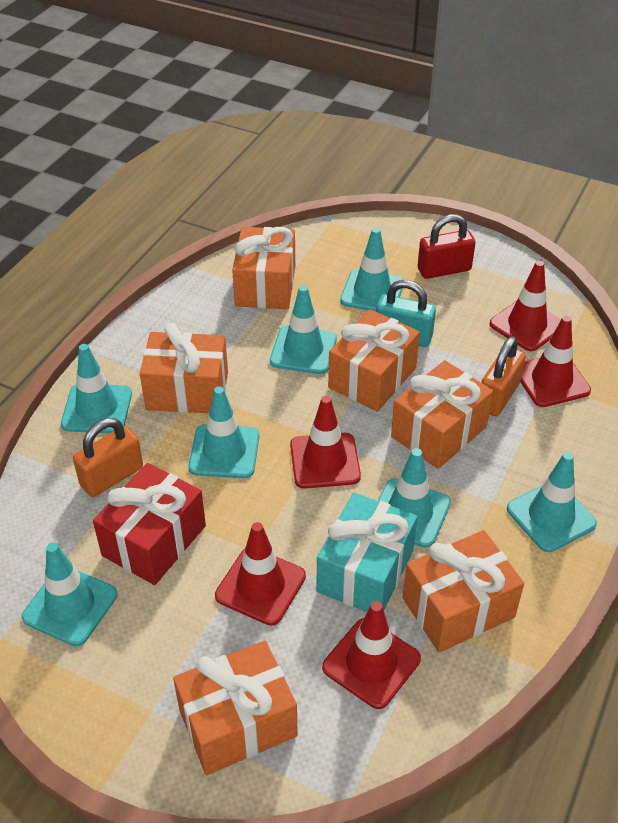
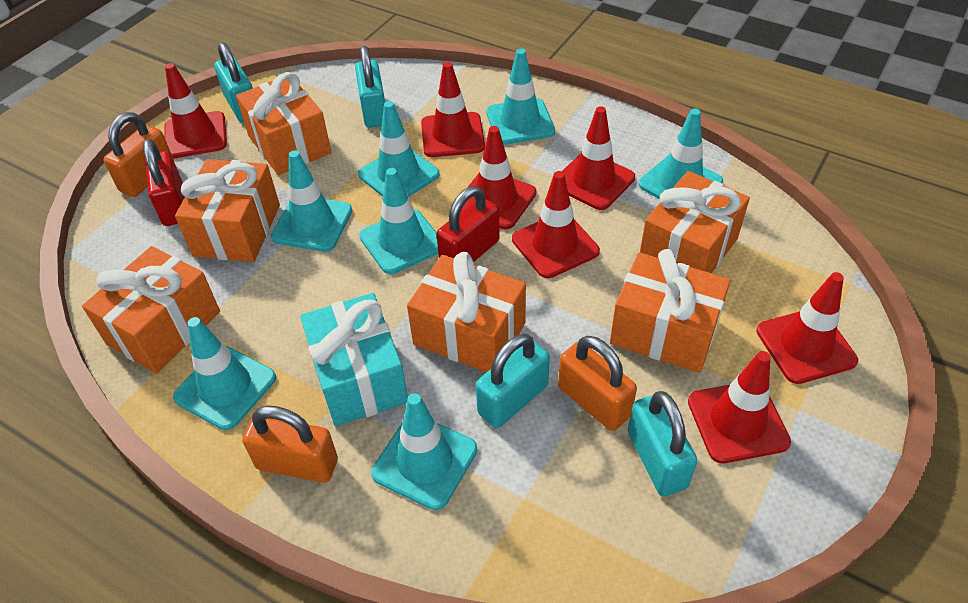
orange padlock: [73,418,143,497] [481,337,526,416] = 2 -> [103,112,174,197] [242,405,338,483] [558,336,637,431] = 3
red gift: [93,463,206,585] = 1 -> none = 0
red padlock: [418,214,476,279] = 1 -> [143,139,185,226] [436,186,500,262] = 2
red traffic cone: [215,522,306,626] [290,396,361,489] [322,601,421,709] [489,260,561,351] [520,316,591,407] = 5 -> [164,63,227,159] [421,62,485,157] [461,126,536,229] [512,171,600,278] [562,106,635,210] [688,351,791,463] [756,272,858,384] = 7
turquoise padlock: [376,280,436,347] = 1 -> [214,42,253,122] [355,46,385,128] [476,334,550,428] [628,391,697,496] = 4

